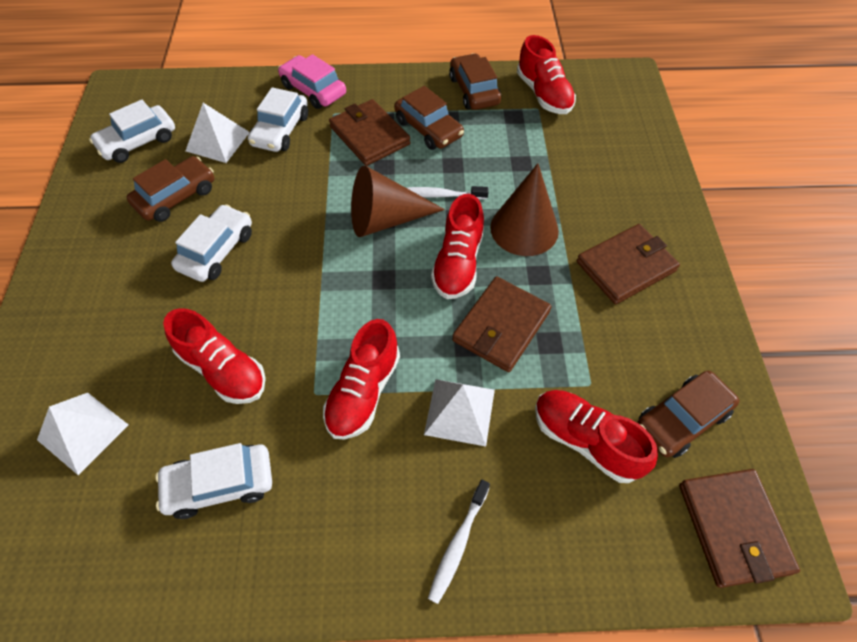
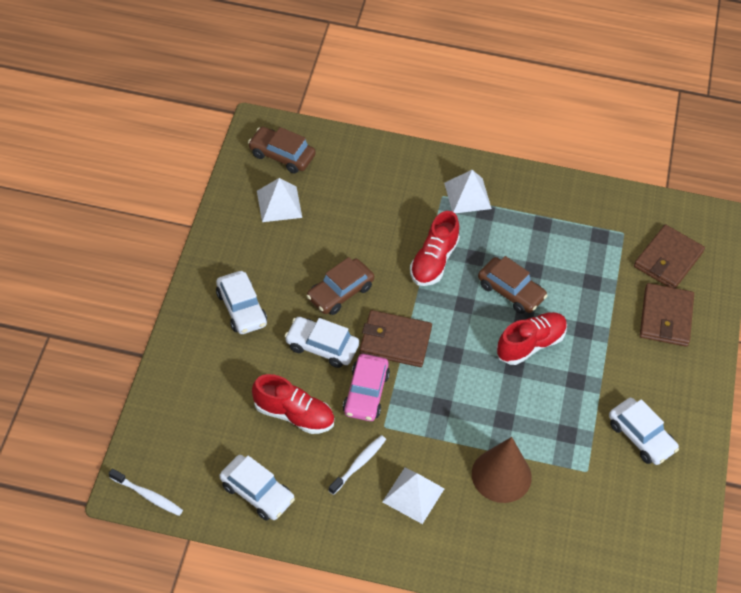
brown car: [127,156,214,222] [394,86,464,150] [449,53,501,110] [637,371,740,458] = 4 -> [248,127,316,174] [307,257,374,315] [478,256,548,314] = 3
brown cone: [351,165,445,237] [490,163,559,256] = 2 -> [472,437,532,503] = 1
brown wallet: [329,99,411,166] [452,276,552,372] [577,224,680,304] [679,469,800,588] = 4 -> [359,310,432,367] [634,225,705,288] [640,283,694,347] = 3
red shoe: [163,308,266,404] [323,319,400,439] [431,194,484,299] [517,35,576,114] [535,390,658,483] = 5 -> [252,374,334,434] [410,211,460,286] [496,312,567,365] = 3

